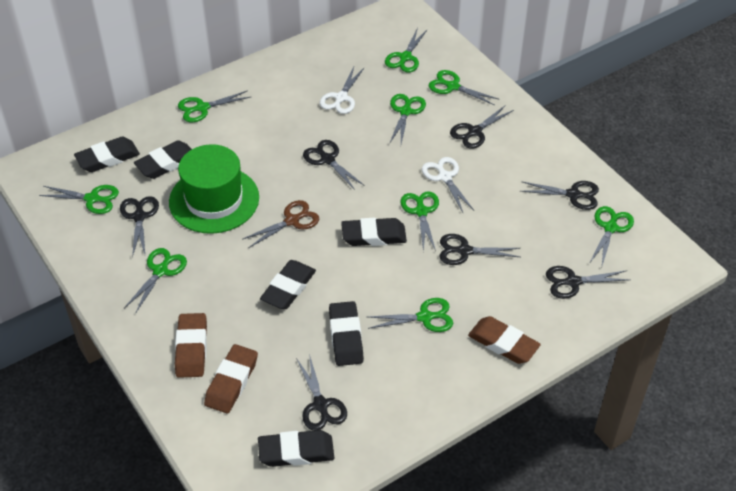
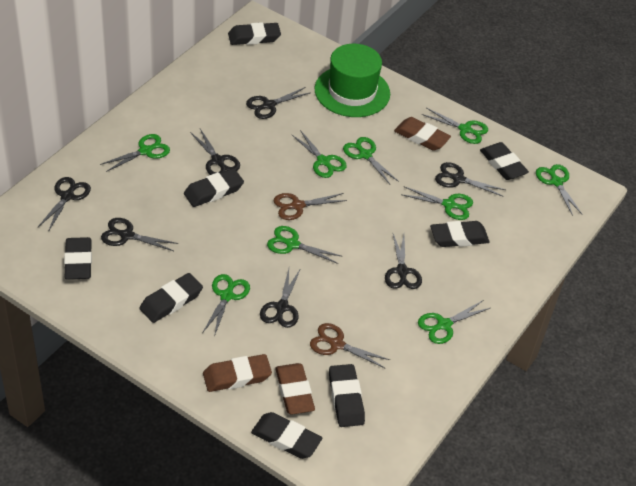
black eraser: [74,137,140,172] [134,140,192,179] [258,430,334,467] [260,260,316,309] [329,301,364,366] [341,218,407,246] = 6 -> [64,237,92,280] [140,273,203,323] [184,168,244,207] [228,22,281,45] [251,412,322,459] [329,364,365,427] [430,221,490,247] [480,142,529,180] = 8
brown scissors: [242,200,319,248] = 1 -> [274,193,347,220] [310,323,390,369] = 2
white scissors: [320,67,365,114] [422,157,474,212] = 2 -> none = 0

